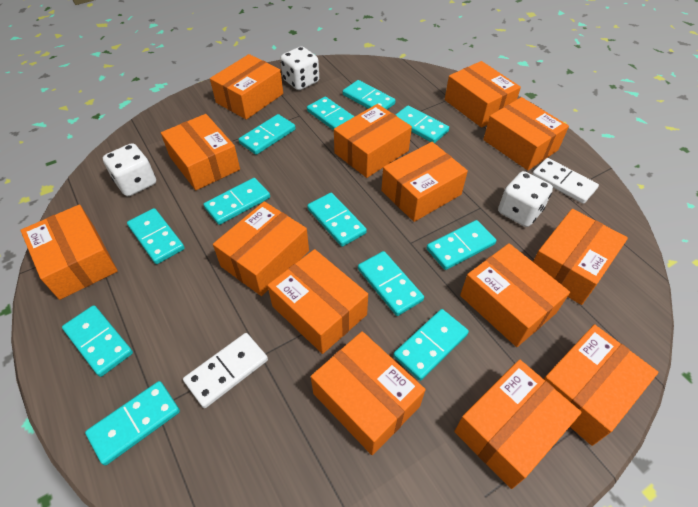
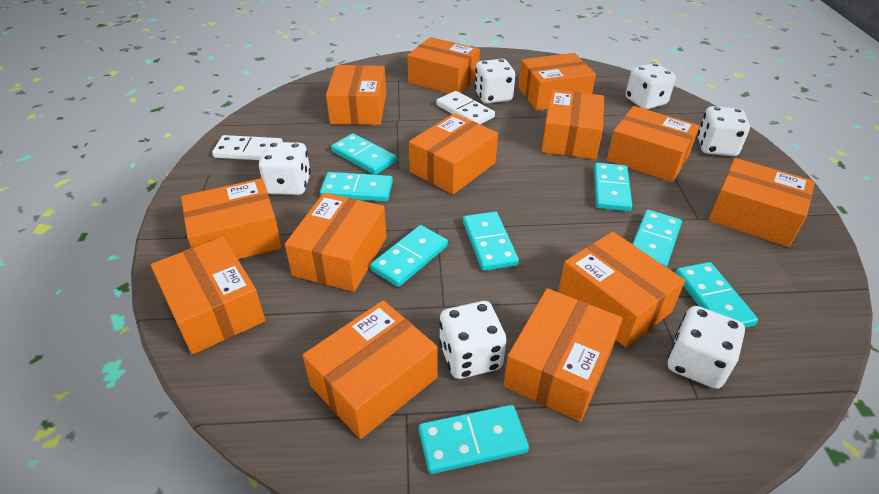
orange box: [20,205,118,300] [161,114,240,190] [210,54,283,120] [213,201,309,296] [267,249,368,354] [311,331,426,455] [334,104,412,178] [381,142,468,222] [445,61,521,128] [454,359,582,489] [460,243,570,347] [483,97,569,170] [533,209,628,305] [544,325,658,446] = 14 -> [151,237,265,355] [181,178,282,259] [285,193,386,292] [303,300,438,439] [326,65,386,125] [407,37,480,94] [409,113,498,194] [503,288,622,422] [518,53,596,111] [541,90,604,159] [558,231,685,347] [607,106,699,182] [709,158,815,247] = 13
turquoise domino: [62,305,133,377] [85,381,180,465] [127,208,185,264] [203,178,270,225] [239,114,296,155] [307,97,355,130] [307,193,367,247] [343,80,396,110] [358,251,424,316] [393,309,469,381] [396,105,449,143] [426,220,496,270] = 12 -> [320,172,393,202] [331,133,397,175] [370,225,448,287] [419,405,529,474] [463,211,519,271] [594,163,632,211] [632,210,682,267] [675,262,758,328] = 8
white dice: [103,143,156,196] [281,46,319,90] [498,171,553,227] = 3 -> [259,142,311,195] [439,301,506,379] [475,59,515,104] [626,63,676,110] [668,306,745,389] [698,106,750,156] = 6

